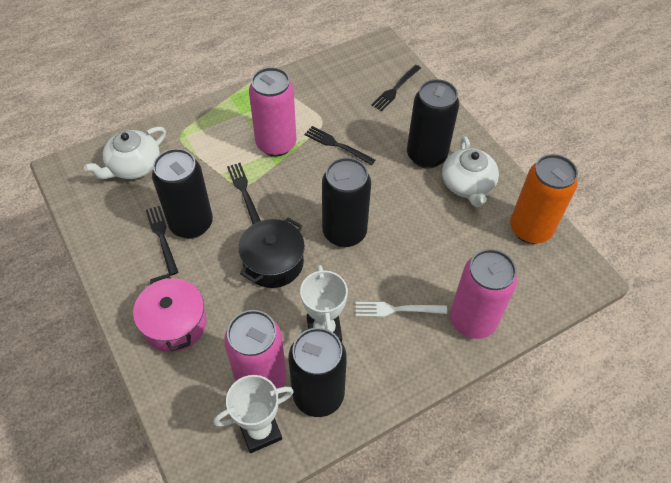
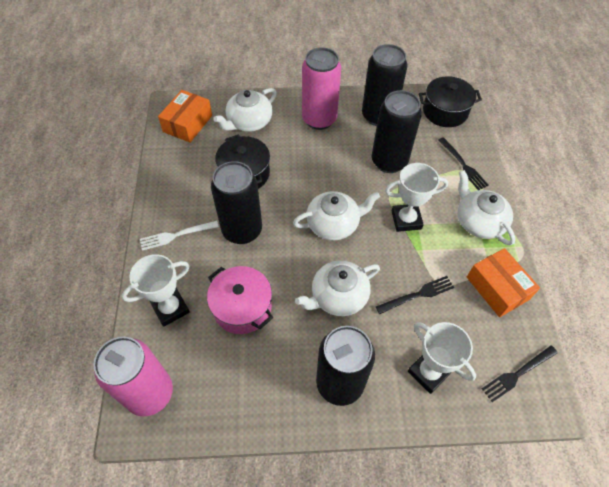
black fork: [146,206,179,276] [227,163,261,224] [305,126,375,165] [371,65,421,111] = 4 -> [376,276,454,314] [438,137,489,190] [482,346,558,402] = 3
black pot: [238,218,305,288] = 1 -> [215,134,270,189] [419,76,482,127] = 2
orange box: none = 0 -> [158,90,212,143] [467,248,540,317] = 2
orange can: [510,154,578,244] = 1 -> none = 0
pink can: [224,310,286,389] [249,67,296,157] [450,249,517,339] = 3 -> [94,337,173,416] [302,47,341,130] = 2
white teapot: [84,127,166,179] [442,136,499,207] = 2 -> [213,88,277,132] [293,191,380,240] [295,260,380,316] [458,170,516,245] = 4
white trophy: [214,375,294,453] [300,265,348,342] = 2 -> [122,254,190,327] [385,163,448,232] [408,322,476,394] = 3

